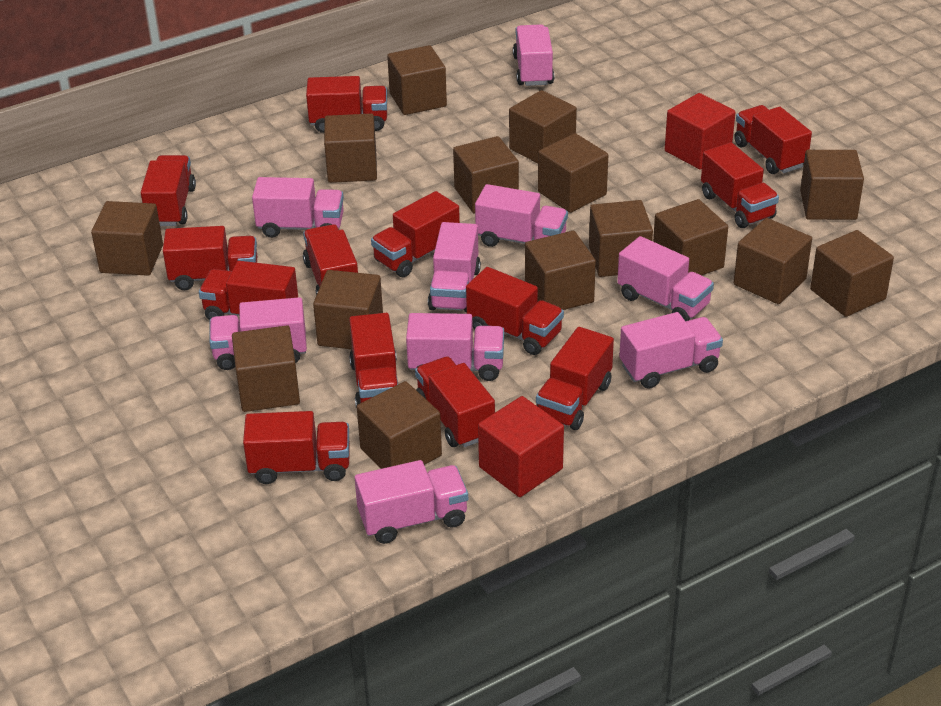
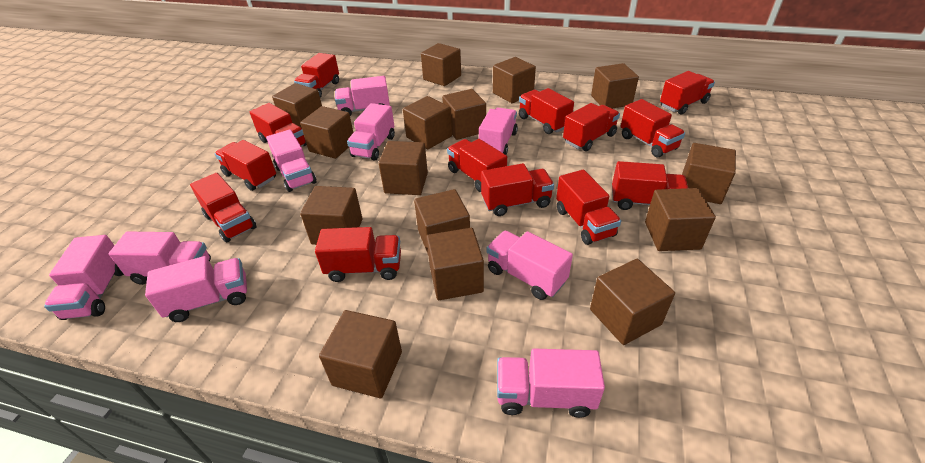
red cube: [478,396,564,497] [665,93,736,169] = 2 -> none = 0

